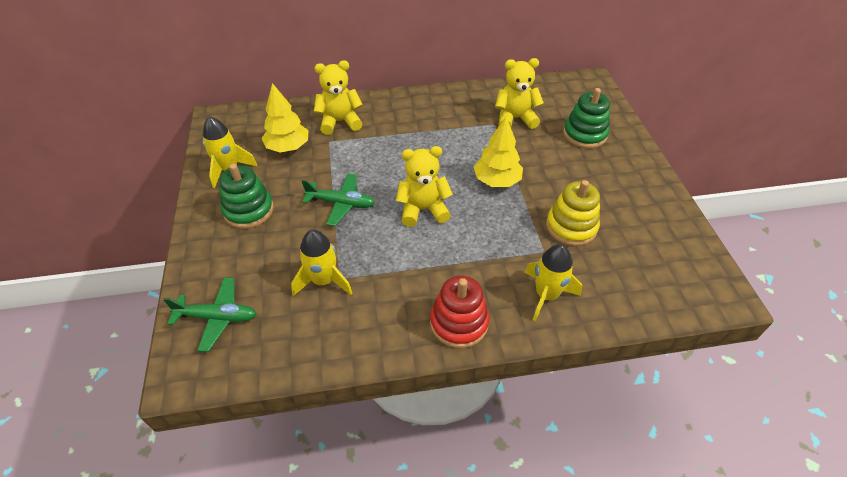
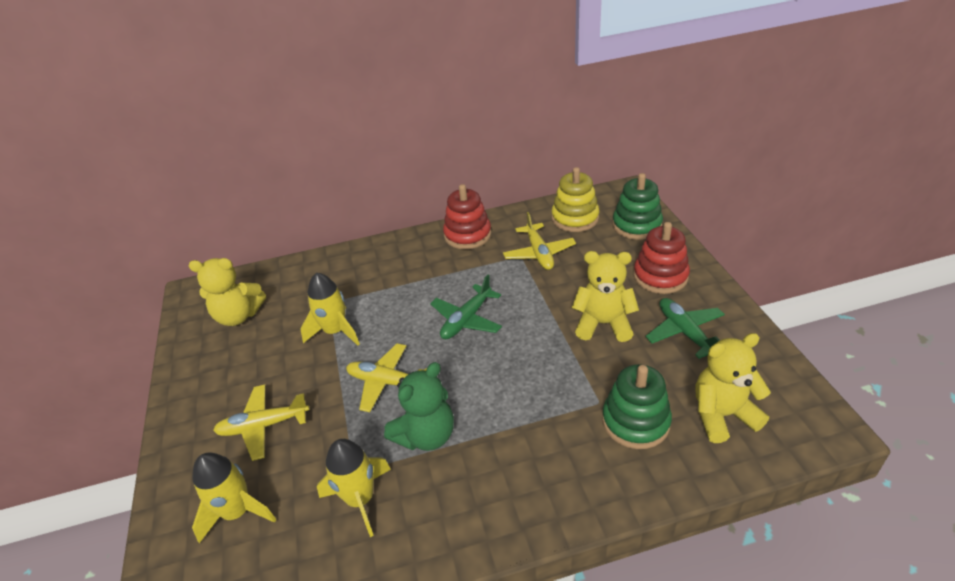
green teddy bear: none = 0 -> [384,362,454,451] = 1
red stacking toy: [430,276,489,348] = 1 -> [443,184,491,249] [633,222,690,294] = 2
yellow plane: none = 0 -> [213,385,309,461] [346,343,427,412] [503,212,576,270] = 3
yellow tree: [262,83,308,152] [474,117,523,187] = 2 -> none = 0

